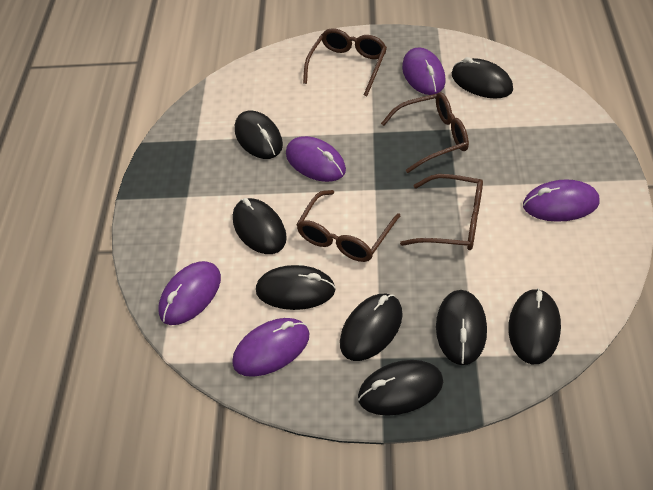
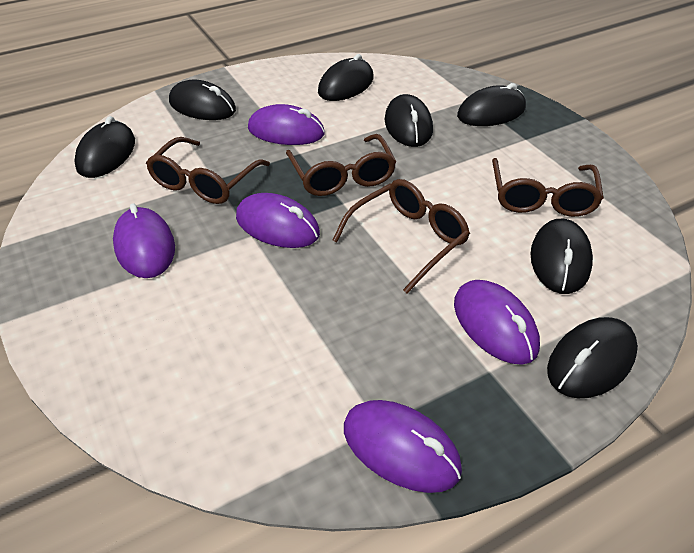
black mouse: [233,198,287,254] [235,111,283,159] [256,265,336,310] [340,294,403,361] [358,360,443,416] [436,290,487,365] [452,57,513,99] [509,288,561,364] = 8 -> [74,116,135,178] [169,80,236,120] [318,54,374,101] [385,94,433,147] [457,83,526,126] [530,219,593,294] [547,317,638,398] = 7

